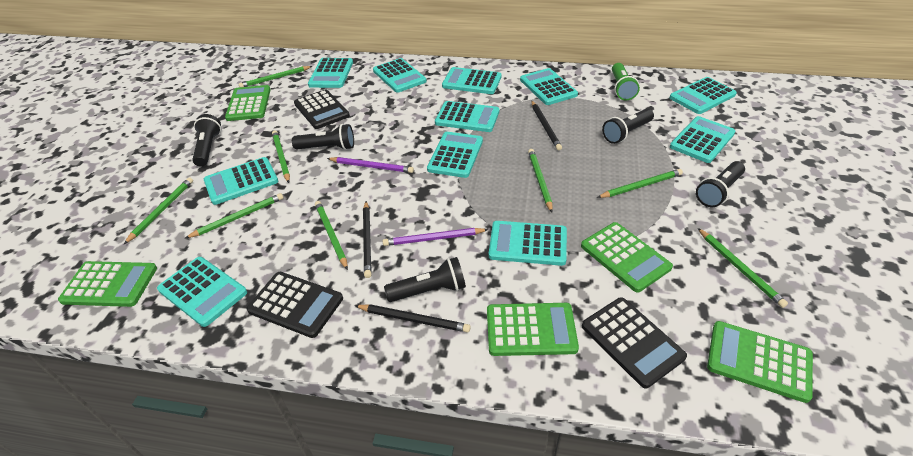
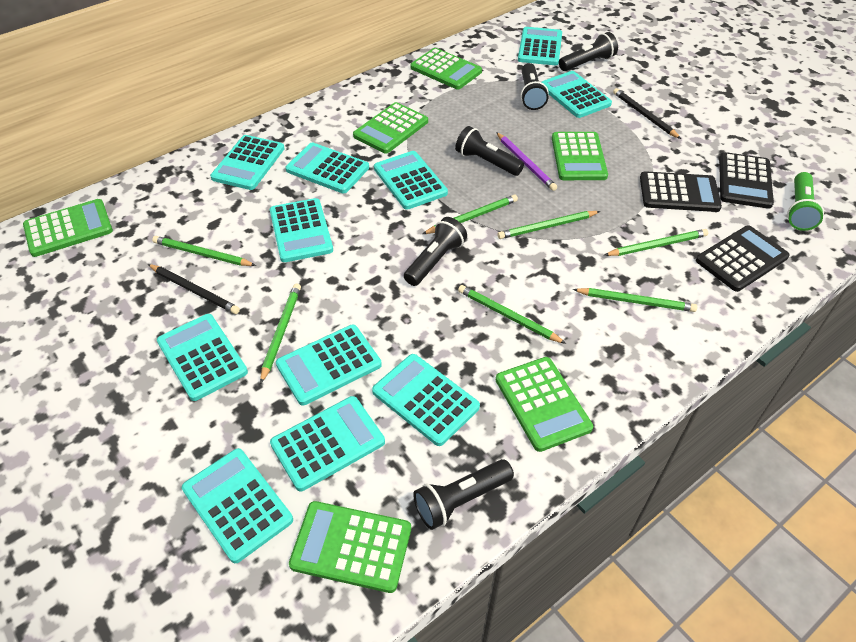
black pencil: [354,304,471,333] [363,201,372,278] [531,101,562,150] = 3 -> [148,264,240,314] [613,88,681,139] = 2
green calculator: [58,261,157,307] [225,85,271,121] [487,303,579,356] [581,222,673,292] [707,321,813,403] = 5 -> [23,199,113,257] [289,501,411,593] [353,102,428,154] [410,48,482,89] [496,357,593,452] [552,132,608,180] = 6
green pencil: [124,177,193,244] [185,193,283,238] [239,66,312,87] [272,131,290,183] [315,201,348,270] [528,149,553,212] [597,169,683,198] [698,228,788,308] = 8 -> [152,236,256,266] [260,284,301,384] [423,195,518,234] [458,285,566,344] [498,211,600,239] [573,288,697,312] [604,229,708,256] = 7
purple pencil: [327,157,414,173] [383,228,489,246] = 2 -> [496,132,557,191] = 1

